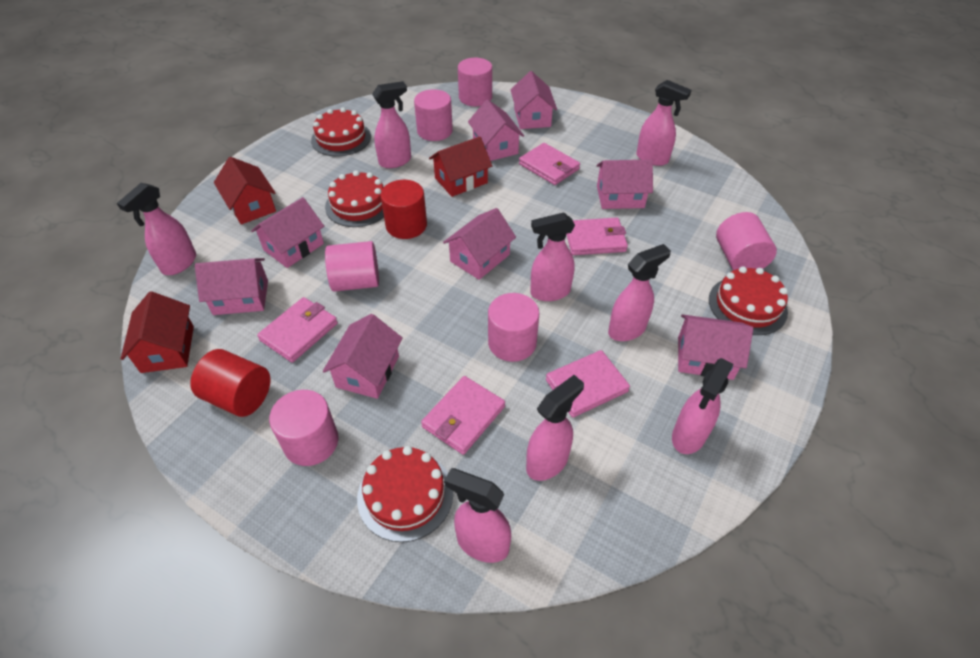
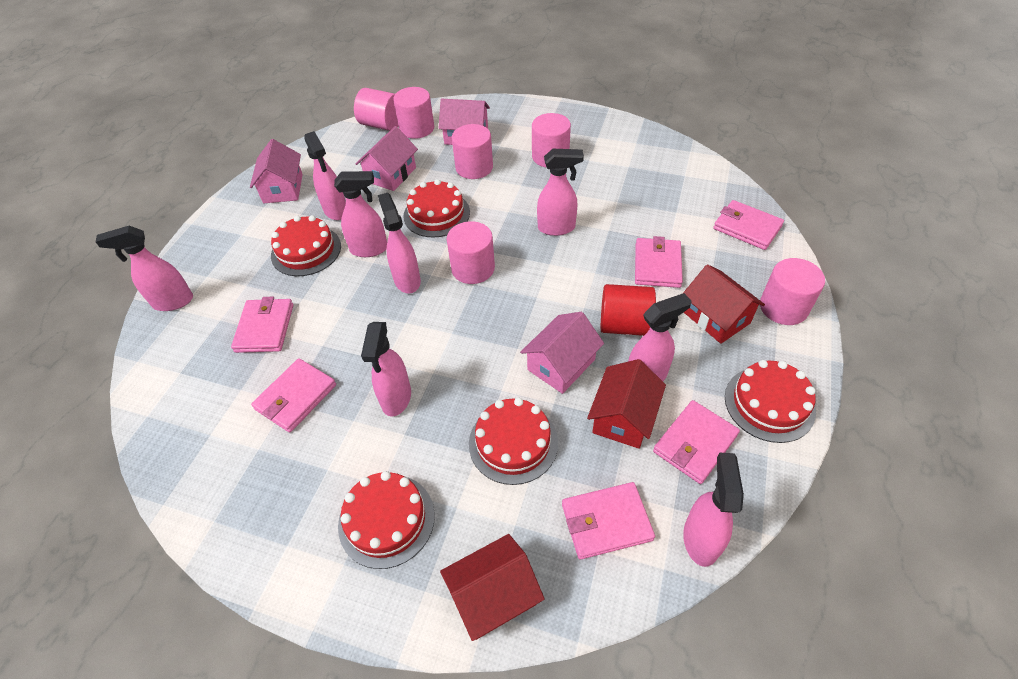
pink house: [195,258,268,315] [251,197,324,268] [323,314,403,399] [443,208,516,280] [468,99,524,161] [510,71,557,129] [597,160,653,209] [678,314,753,380] = 8 -> [250,139,303,203] [356,126,418,191] [439,99,490,145] [520,312,604,394] = 4
pink wallet: [257,297,338,363] [421,376,505,455] [519,143,580,185] [546,350,630,417] [566,218,628,255] = 5 -> [231,297,293,353] [251,358,336,433] [562,482,655,559] [635,236,683,288] [653,400,740,484] [713,200,784,250] = 6
red cake: [311,107,371,157] [325,170,384,227] [357,446,453,542] [709,266,788,335] = 4 -> [271,215,341,276] [338,471,435,569] [404,179,470,238] [469,398,558,485] [725,360,816,443] = 5
red cylinder: [190,349,271,417] [380,180,427,239] = 2 -> [601,284,656,336] = 1

